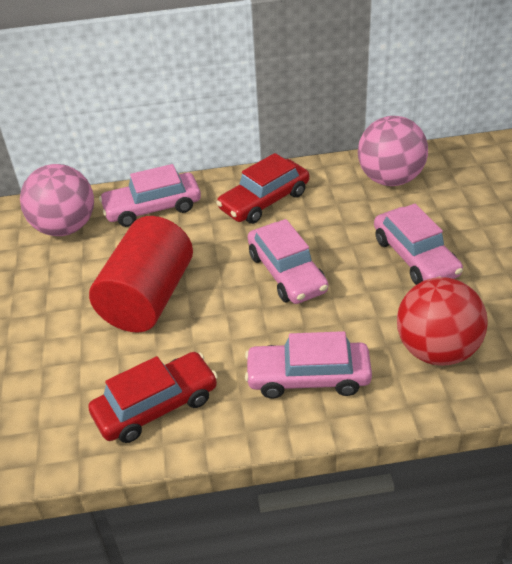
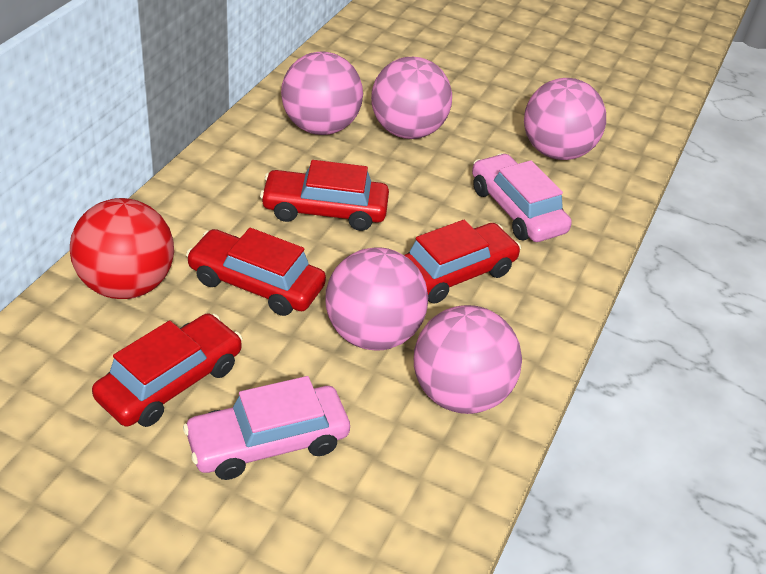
pink ball: [20,164,94,236] [358,116,428,186] = 2 -> [281,52,363,135] [326,247,428,351] [371,57,452,139] [414,305,522,414] [524,78,606,160] = 5
pink car: [99,164,201,227] [245,331,372,399] [248,219,328,304] [374,204,463,285] = 4 -> [183,376,350,480] [472,153,572,242] = 2
red car: [88,352,218,443] [216,153,309,224] = 2 -> [92,314,242,427] [186,228,326,316] [260,160,389,231] [404,220,521,304] = 4
red cylinder: [89,216,193,333] = 1 -> none = 0

